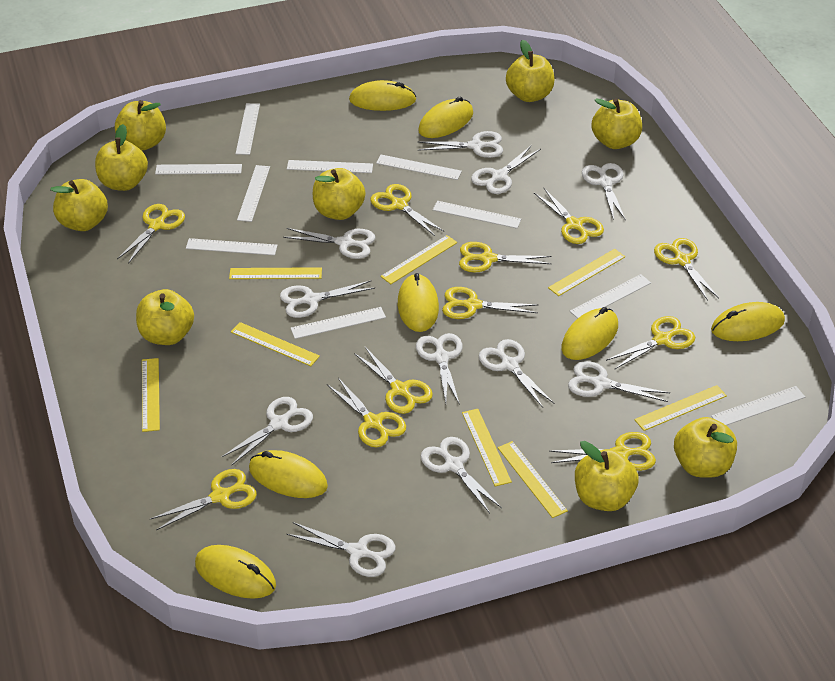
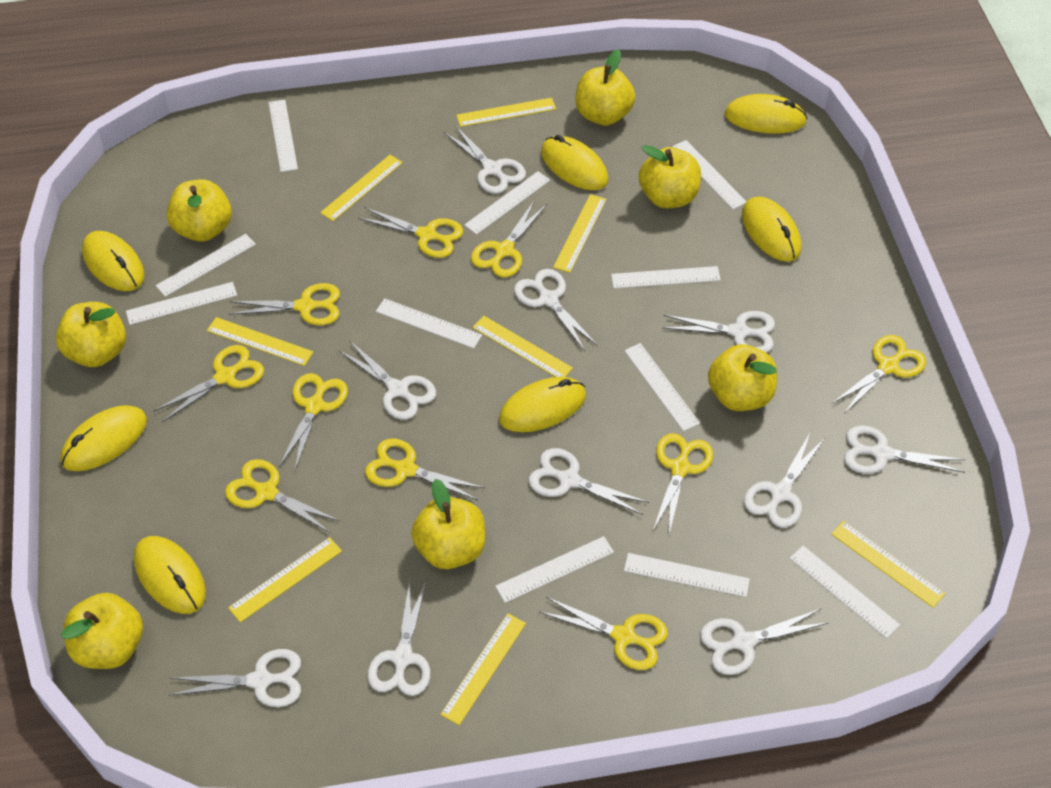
white ruler: [155,164,242,174] [186,238,277,255] [236,103,260,155] [237,165,270,222] [287,160,373,173] [291,307,386,339] [376,155,462,180] [433,201,521,229] [570,274,651,319] [711,386,805,425] = 10 -> [126,282,237,325] [155,234,256,297] [268,100,298,172] [376,298,482,349] [464,171,550,235] [495,536,614,603] [611,266,721,289] [624,343,700,431] [624,553,750,597] [672,140,747,209] [790,546,900,639] = 11
white scissors: [222,397,313,466] [280,280,375,318] [283,228,375,259] [286,522,395,577] [416,333,462,405] [418,131,503,158] [421,437,502,513] [471,145,541,194] [479,339,555,408] [568,361,670,402] [582,163,626,220] = 11 -> [169,649,301,707] [338,340,436,420] [368,579,430,696] [444,125,526,194] [514,269,598,351] [529,448,649,515] [662,311,775,353] [700,609,828,675] [744,433,826,528] [844,425,965,474] = 10
yellow apple: [50,179,108,231] [95,124,148,191] [115,100,166,151] [136,289,194,345] [313,168,365,220] [506,40,554,102] [575,441,639,511] [592,98,642,149] [674,417,737,478] = 9 -> [56,302,126,367] [61,593,143,669] [166,179,232,242] [411,479,485,569] [575,49,635,125] [639,145,701,208] [708,344,777,411] = 7
yellow scissors: [117,204,185,264] [150,469,257,530] [327,378,406,447] [354,347,433,414] [370,184,444,236] [442,287,538,319] [459,242,552,272] [534,188,604,244] [549,432,656,471] [606,316,695,370] [654,238,719,301] = 11 -> [153,345,264,423] [225,459,340,533] [229,283,340,326] [279,373,348,470] [358,207,463,258] [365,439,484,500] [471,200,547,277] [539,597,668,670] [653,433,713,534] [833,335,926,414] = 10

